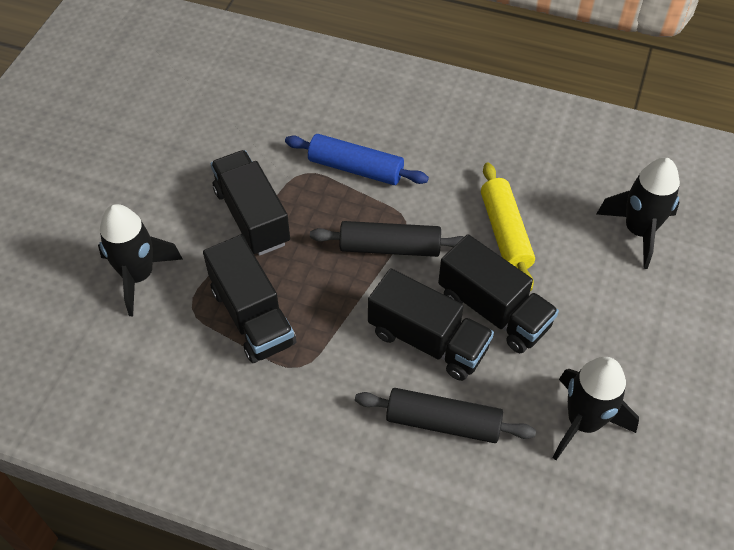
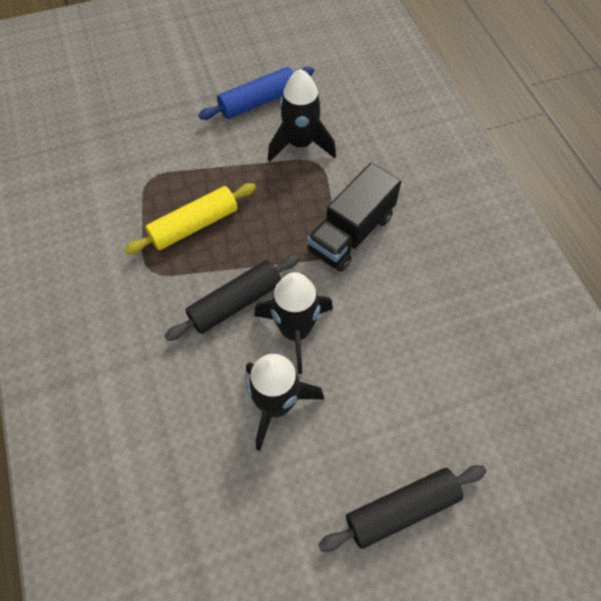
black truck: [203,235,296,363] [211,150,290,256] [368,269,494,381] [438,234,559,353] = 4 -> [307,163,401,272] = 1

